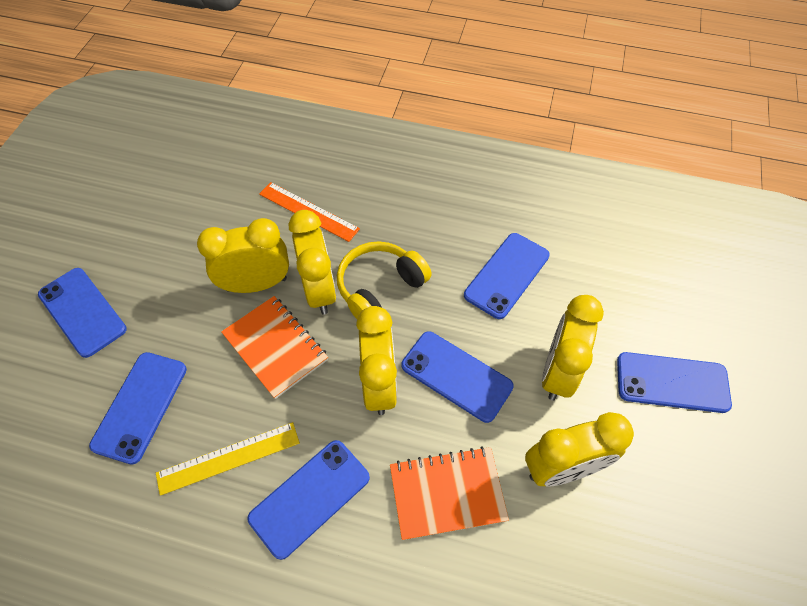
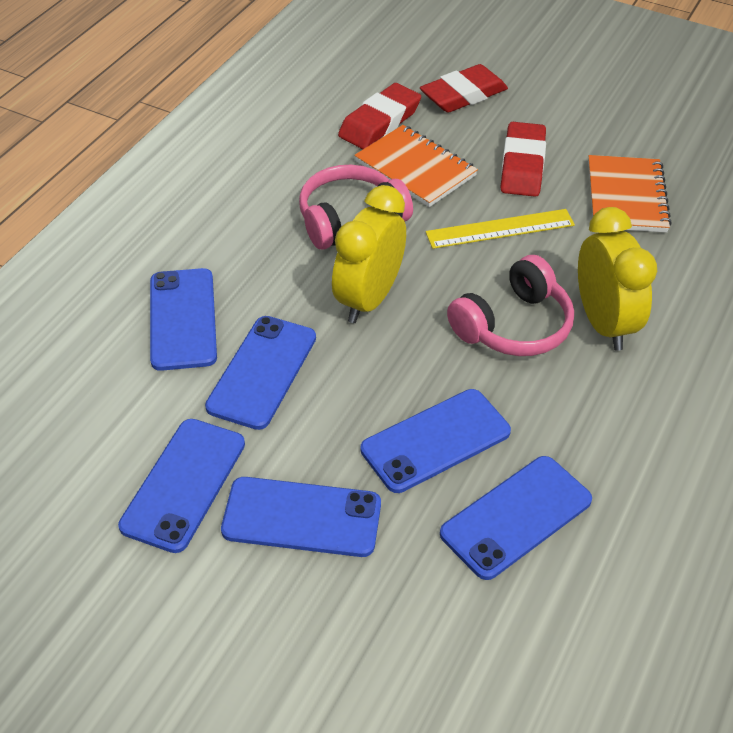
orange ruler: [259,182,360,242] = 1 -> none = 0
pink headphones: none = 0 -> [299,165,413,250] [447,255,574,356] = 2
red eraser: none = 0 -> [338,83,421,149] [420,64,508,113] [500,122,546,197] = 3
yellow clock: [197,218,289,293] [289,210,337,315] [356,306,397,415] [525,412,634,487] [542,295,604,400] = 5 -> [332,185,406,323] [578,207,657,351] = 2
yellow headphones: [337,241,432,319] = 1 -> none = 0

